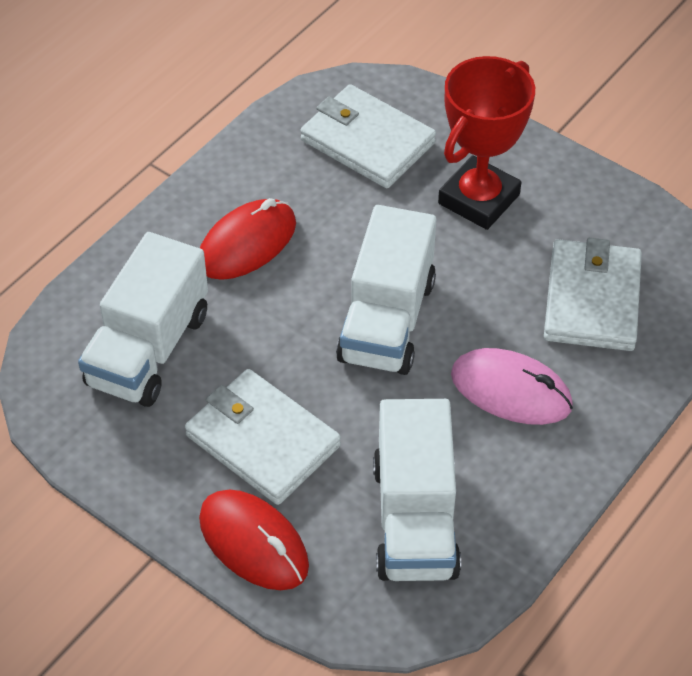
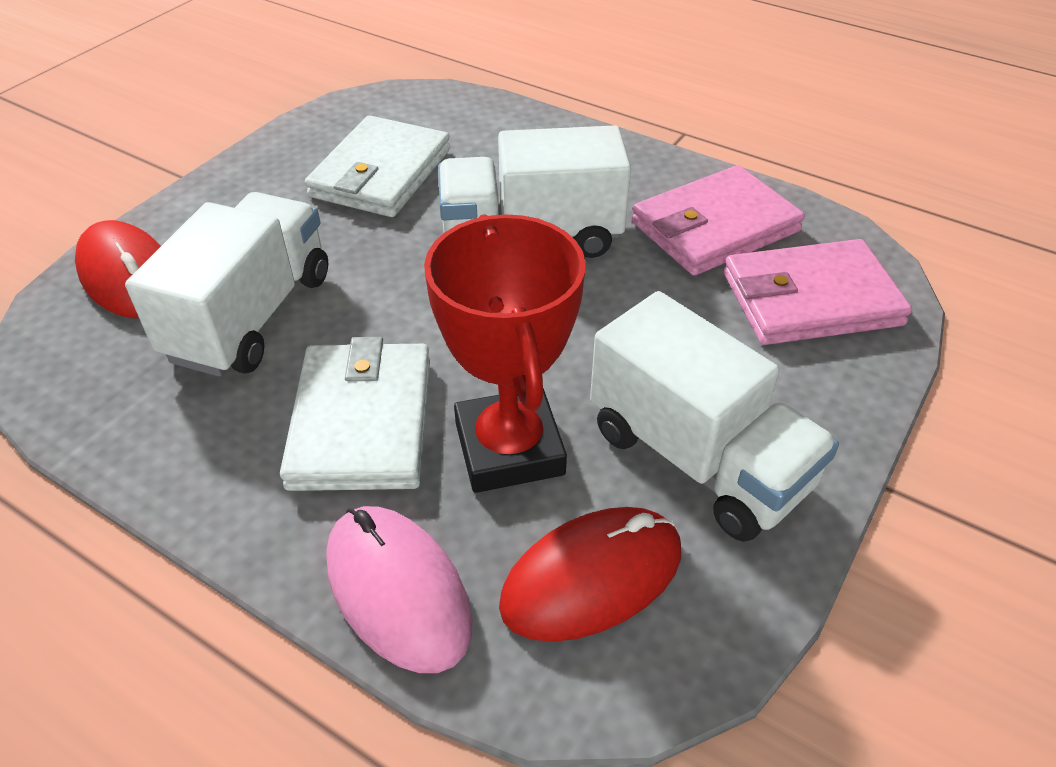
pink wallet: none = 0 -> [632,165,805,276] [723,239,912,345] = 2
white wallet: [185,369,341,505] [300,84,436,188] [544,238,642,351] = 3 -> [280,337,430,491] [305,116,450,217] = 2

